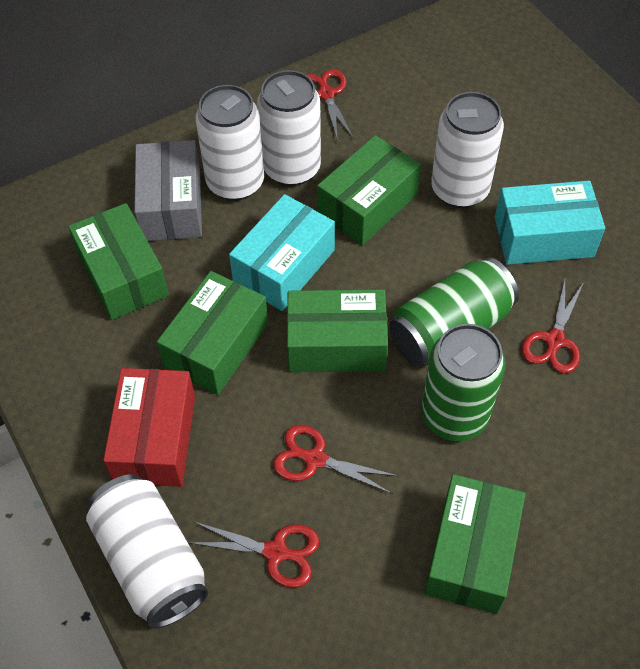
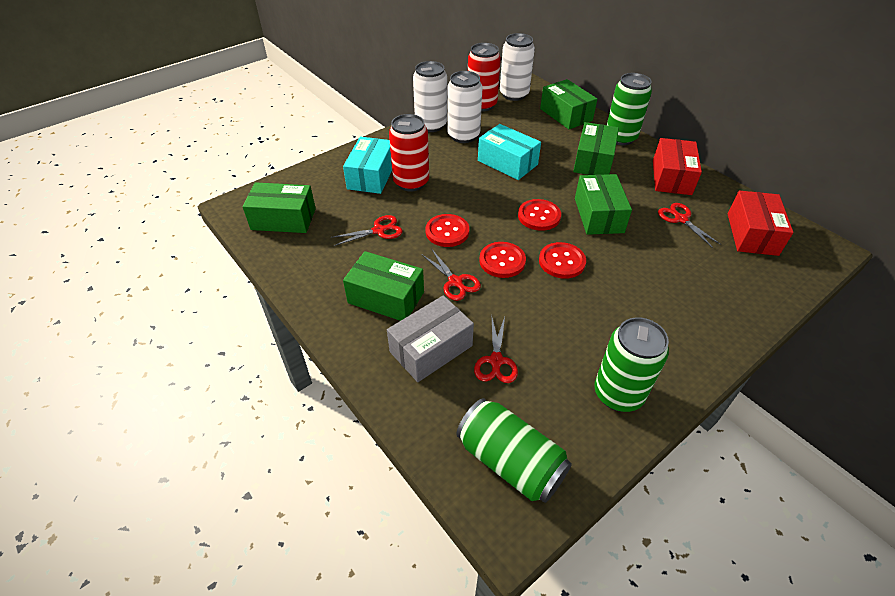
green can: [389,257,519,366] [421,324,505,441] = 2 -> [456,398,572,503] [594,317,669,412] [607,73,652,145] = 3
red box: [103,368,195,487] = 1 -> [653,138,702,195] [728,190,794,256] = 2
red button: none = 0 -> [425,214,469,247] [479,242,526,278] [518,199,561,231] [539,242,586,279] = 4
red can: none = 0 -> [389,114,429,191] [468,43,501,112] = 2
white can: [86,474,208,629] [196,85,264,201] [257,70,321,186] [431,92,504,208] = 4 -> [413,61,447,132] [447,71,482,143] [500,33,535,101] = 3

